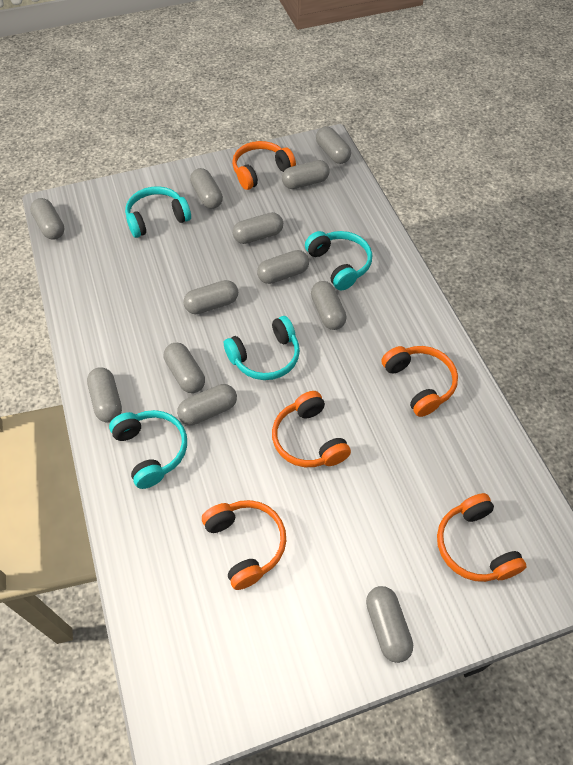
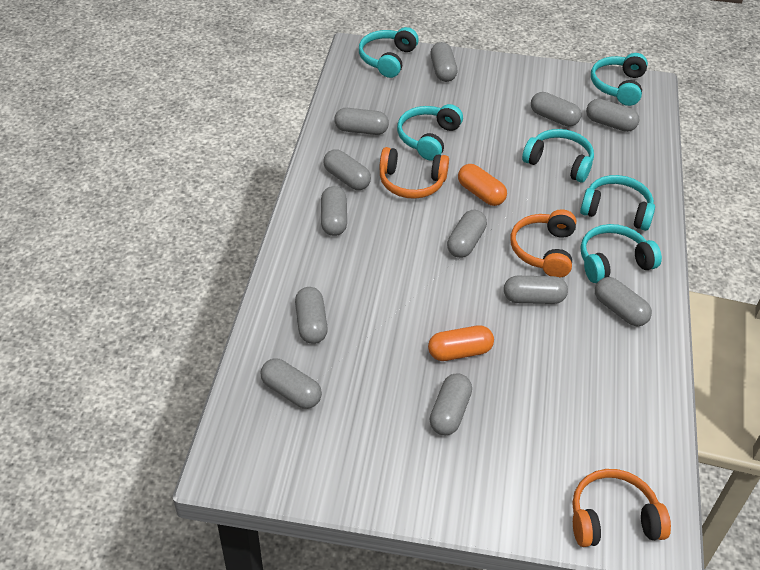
orange capsule: none = 0 -> [428,325,494,361] [458,164,507,206] = 2
orange headphones: [202,500,286,590] [232,141,296,190] [272,391,351,467] [382,346,458,417] [437,493,526,582] = 5 -> [379,147,449,199] [510,209,576,278] [572,469,671,547] = 3
turquoise headphones: [109,410,187,489] [125,186,191,238] [224,316,300,380] [305,231,372,291] = 4 -> [359,27,419,78] [397,104,463,161] [522,129,594,182] [580,175,655,231] [581,224,662,283] [591,53,648,106] = 6

